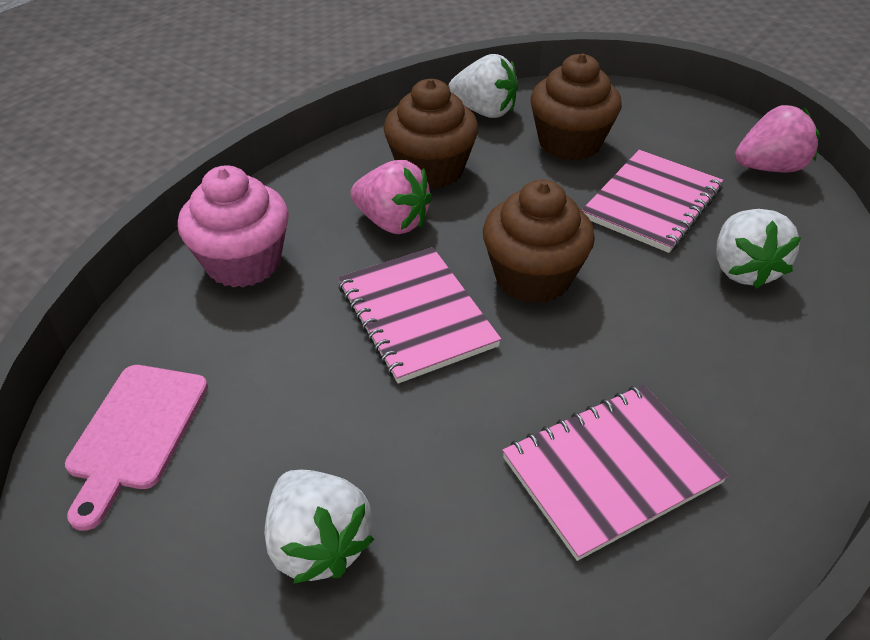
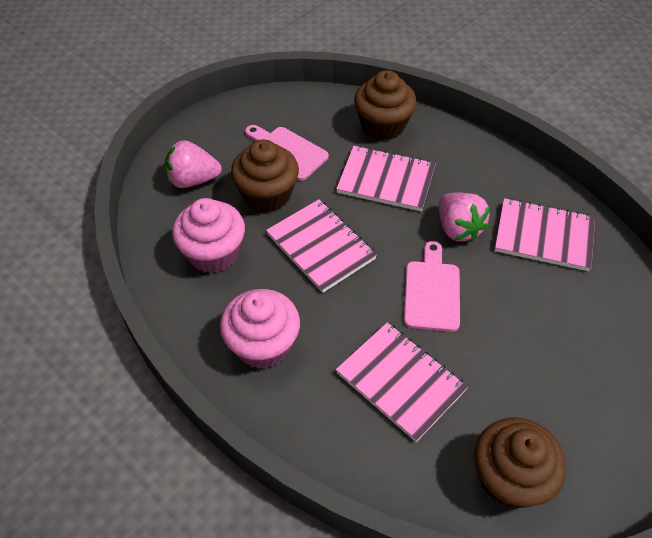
pink cupcake: [178,165,289,288] = 1 -> [172,198,245,273] [220,289,300,369] = 2
pink cutting board: [65,365,208,531] = 1 -> [245,125,329,181] [404,241,460,332] = 2
pink notebook: [338,247,501,384] [502,384,729,561] [582,150,723,253] = 3 -> [266,199,377,293] [336,145,436,211] [336,322,468,442] [495,198,595,271] = 4
white strawberry: [265,470,374,584] [449,54,518,118] [716,209,801,289] = 3 -> none = 0

